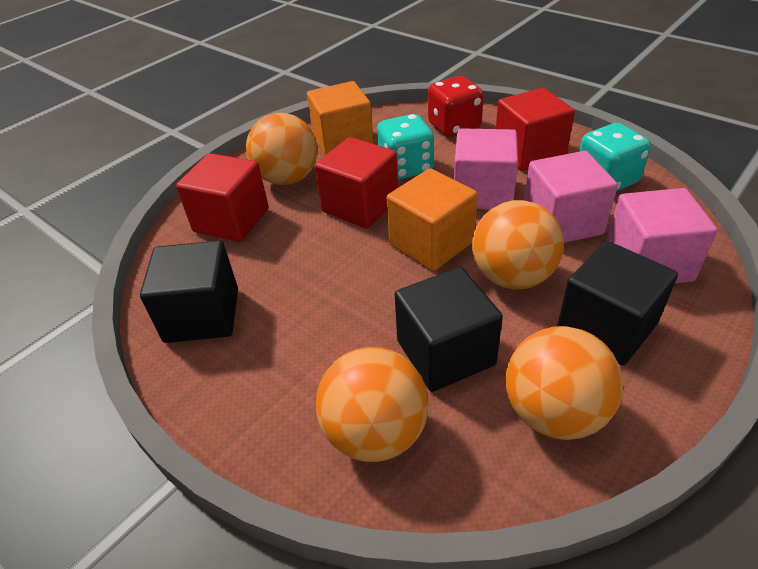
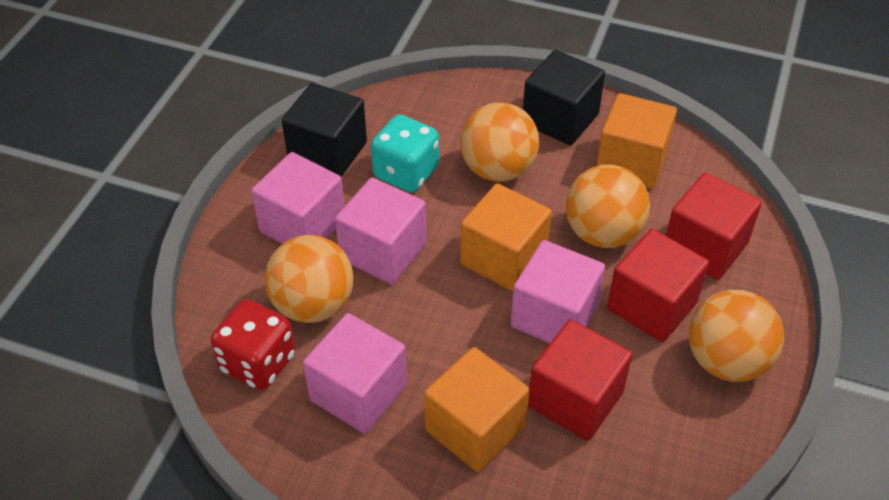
black cube: [140,240,238,343] [395,267,503,392] [557,241,678,365] = 3 -> [282,83,367,177] [523,50,605,145] = 2
orange cube: [307,81,374,155] [387,168,478,271] = 2 -> [424,347,530,472] [460,183,552,291] [596,93,677,189] = 3
pink cube: [454,128,518,210] [524,151,618,243] [607,188,718,283] = 3 -> [251,152,345,244] [303,313,407,434] [335,178,426,284] [511,240,605,343] = 4
turquoise dice: [377,114,434,180] [579,123,651,191] = 2 -> [371,114,439,192] = 1

